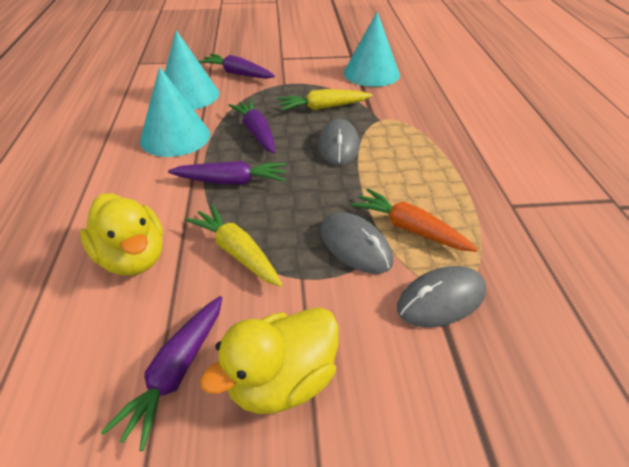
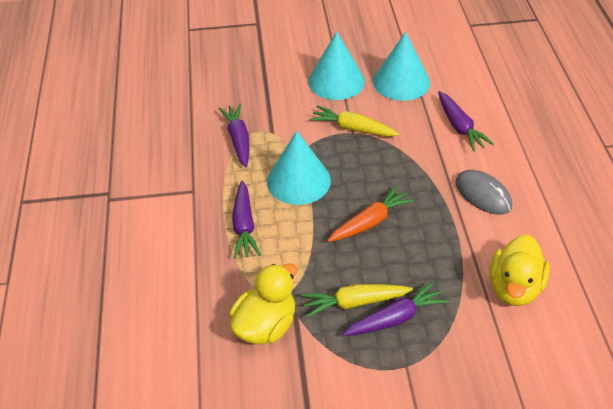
grey mouse: [318,119,360,166] [320,212,394,274] [397,266,486,327] = 3 -> [455,170,512,215] = 1

